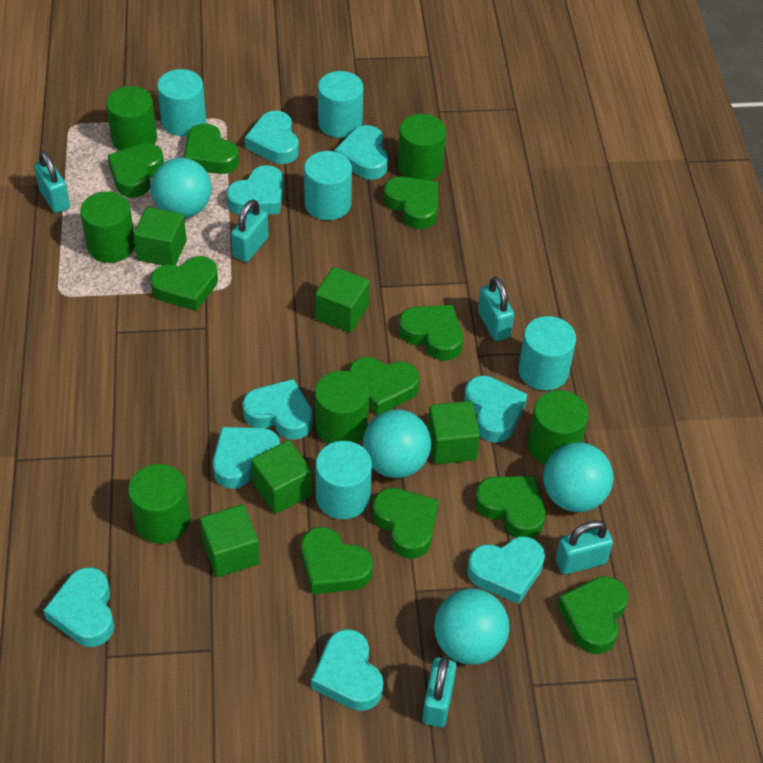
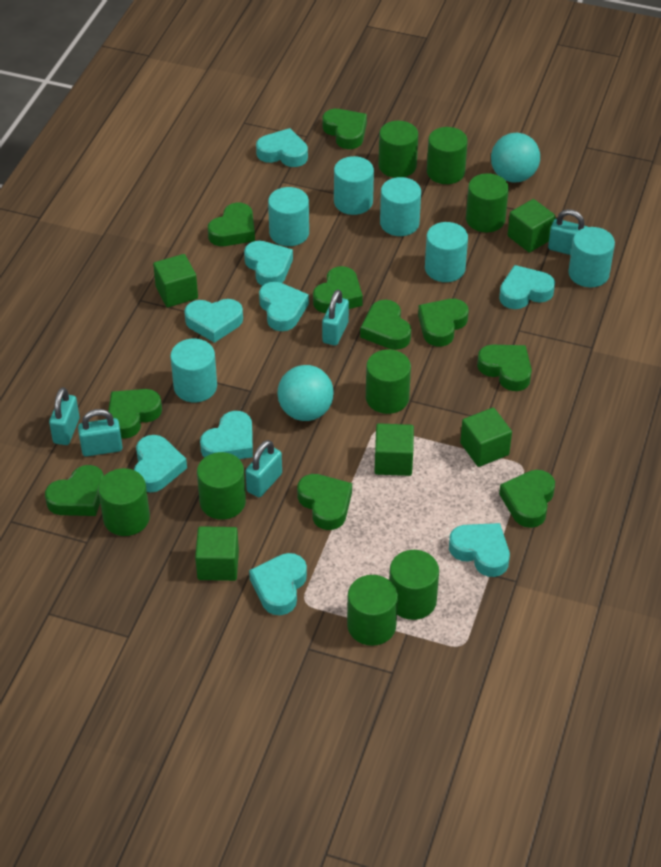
green cylinder: [80,191,135,263] [106,86,157,151] [128,464,190,544] [315,370,369,444] [398,114,446,181] [528,390,589,465] = 6 -> [98,468,150,536] [197,452,246,520] [347,575,398,646] [366,349,411,414] [378,121,418,178] [389,550,439,620] [427,127,468,184] [466,173,509,232] = 8
turquoise ball: [151,158,212,218] [362,409,431,478] [434,588,509,665] [543,442,614,512] = 4 -> [277,365,334,421] [491,133,540,183] = 2
turquoise cylinder: [157,69,206,136] [304,151,352,220] [316,441,372,519] [318,71,363,138] [518,316,576,391] = 5 -> [170,339,217,402] [268,187,309,246] [334,156,374,215] [380,177,421,236] [425,222,468,282] [568,227,615,287] = 6

